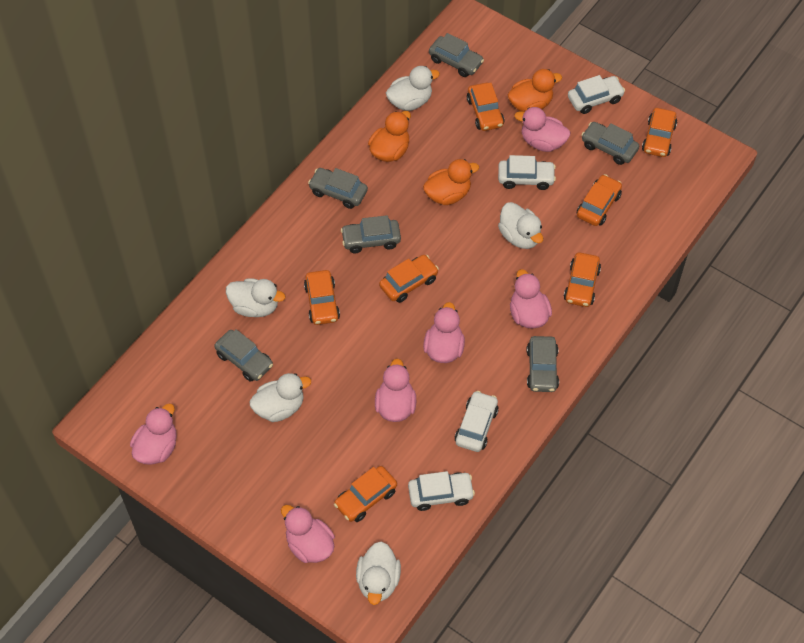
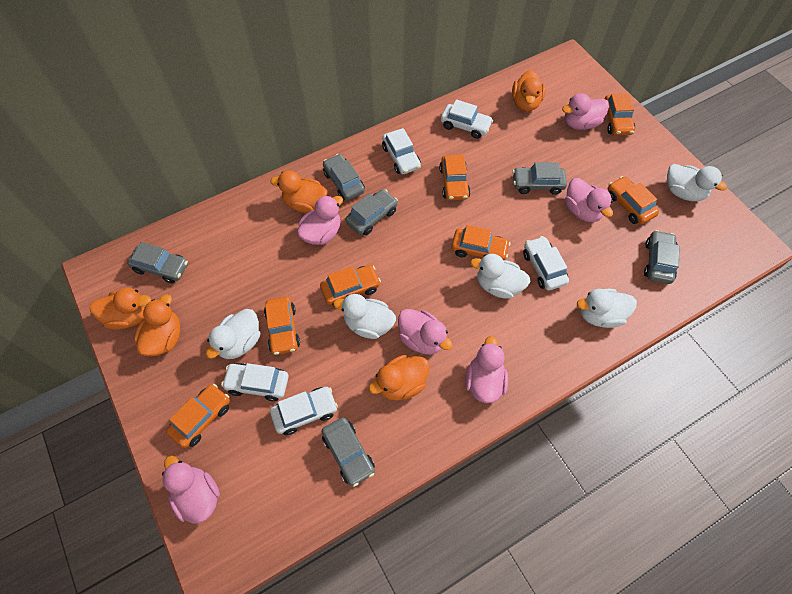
orange duck: [368,111,411,162] [423,159,479,205] [507,69,562,112] = 3 -> [89,288,151,329] [134,294,181,357] [270,170,327,213] [369,355,430,400] [512,70,545,111] = 5
white car: [408,471,475,511] [455,391,499,452] [498,155,556,190] [568,75,625,114] = 4 -> [221,363,288,401] [270,387,338,435] [382,128,421,174] [441,99,493,139] [523,236,569,291] = 5

